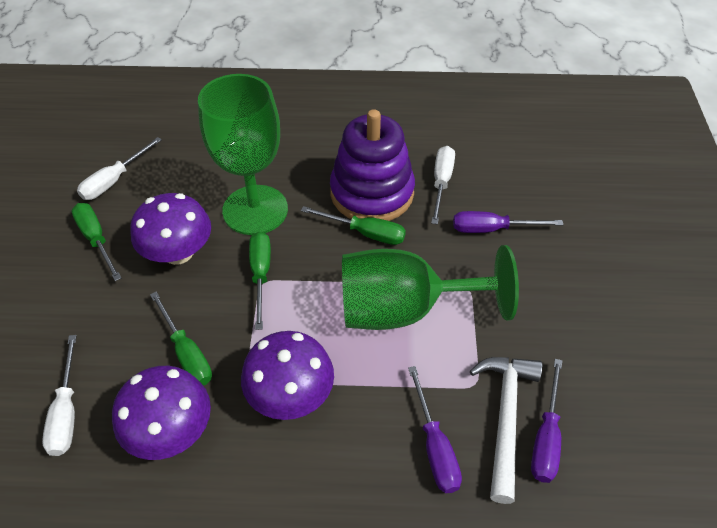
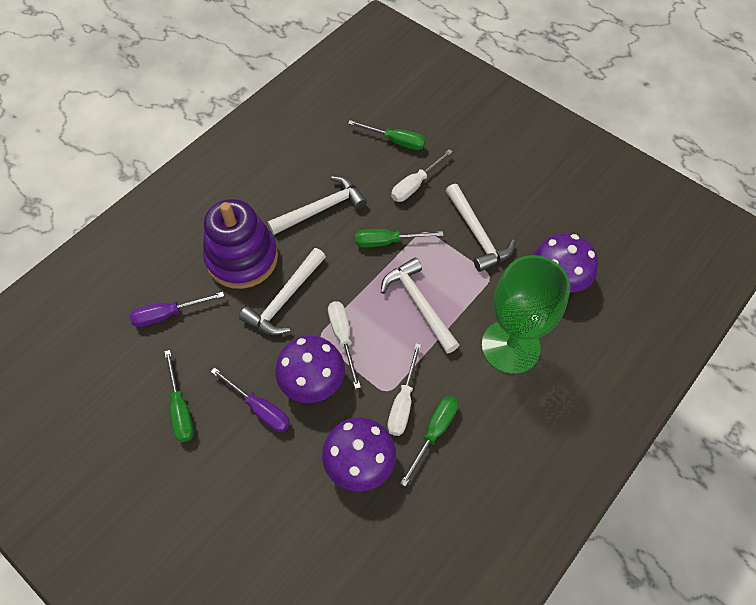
green goblet: [198,74,288,235] [342,245,519,330] = 2 -> [481,255,570,374] = 1
purple screwdriver: [408,366,462,493] [453,211,563,233] [531,359,563,483] = 3 -> [130,292,224,327] [211,368,290,432] = 2
white hammer: [470,357,542,504] = 1 -> [239,248,326,335] [267,176,367,235] [381,257,459,354] [446,184,515,272] = 4

